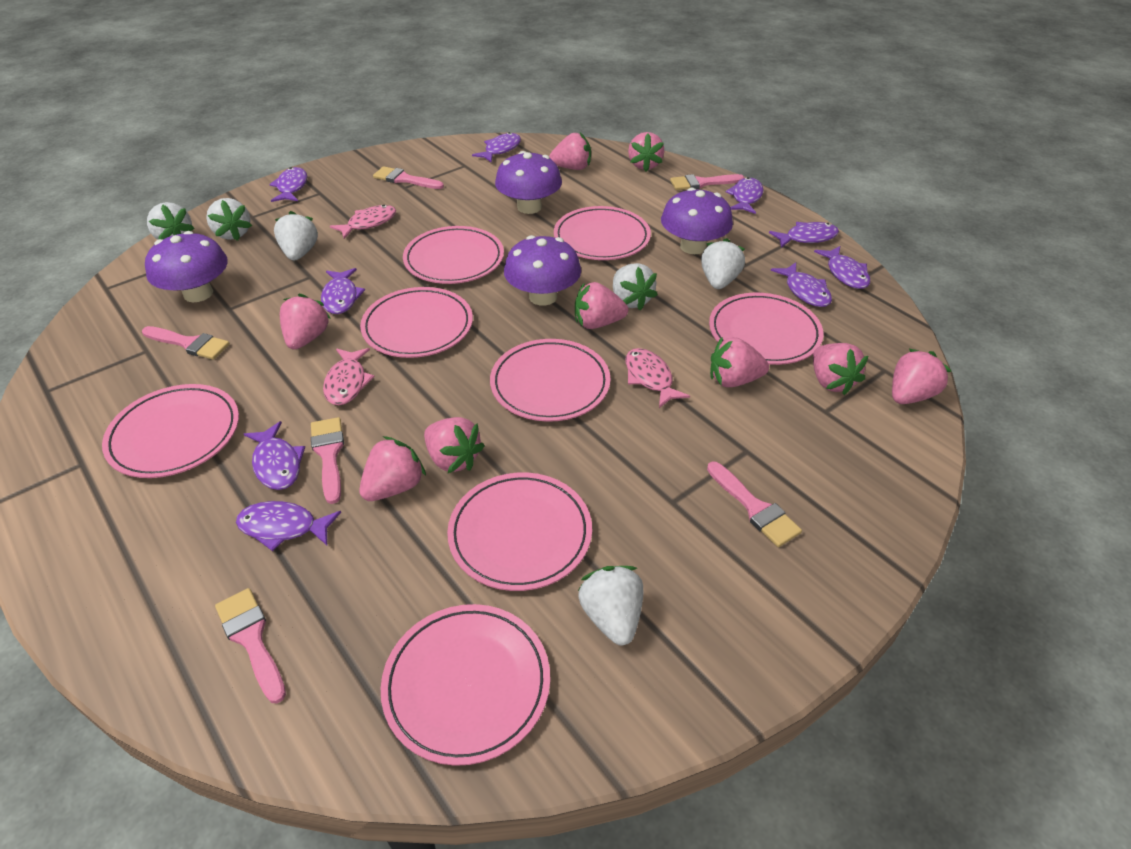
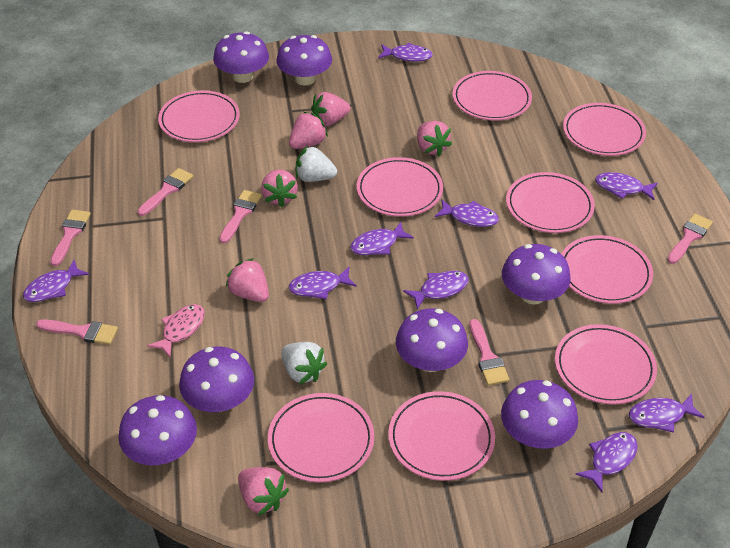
pink fish: [323,348,375,405] [330,205,396,239] [625,348,690,408] = 3 -> [147,304,205,357] = 1
pink plate: [102,384,239,478] [360,287,473,358] [381,604,550,766] [403,226,504,284] [447,473,592,591] [490,339,610,422] [554,206,651,260] [709,293,824,365] = 8 -> [158,90,240,142] [268,393,375,483] [357,157,443,217] [388,391,495,481] [452,71,532,121] [506,172,595,233] [555,324,657,404] [562,235,653,304] [563,103,646,156] = 9
pink strawberry: [280,294,331,349] [359,436,426,501] [424,417,485,473] [549,133,591,170] [575,282,628,329] [628,132,664,171] [710,337,769,387] [813,343,868,395] [892,349,951,404] = 9 -> [226,258,269,302] [238,467,289,516] [261,169,298,207] [289,112,328,149] [311,92,350,126] [417,121,452,156] = 6
purple mushroom: [145,231,228,302] [495,151,562,214] [504,235,581,306] [661,188,733,254] = 4 -> [118,395,197,465] [179,346,254,412] [213,31,269,83] [276,35,332,86] [396,308,468,372] [501,380,578,449] [502,244,571,305] = 7
white strawberry: [147,202,195,240] [206,198,252,241] [274,211,318,260] [578,566,643,645] [613,263,658,310] [701,238,745,289] = 6 -> [281,342,327,385] [296,146,337,182] = 2

